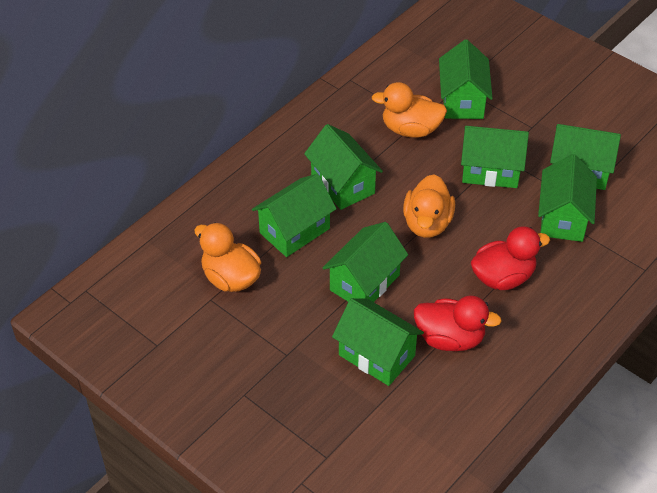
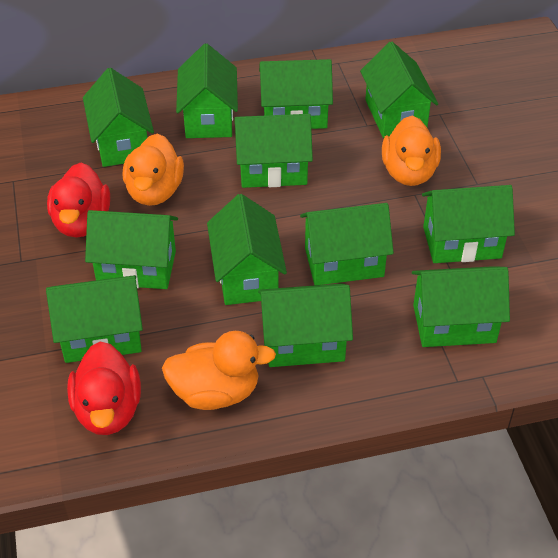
green house: [252,174,337,257] [304,124,383,210] [323,222,408,302] [332,298,424,386] [439,40,493,119] [461,126,529,188] [538,154,597,242] [550,124,621,190] = 8 -> [46,275,143,363] [83,68,154,167] [85,210,178,289] [176,43,238,138] [207,194,287,305] [235,114,313,188] [258,283,353,367] [259,59,333,129] [300,203,394,285] [360,42,438,138] [412,266,510,347] [422,185,515,263] = 12

